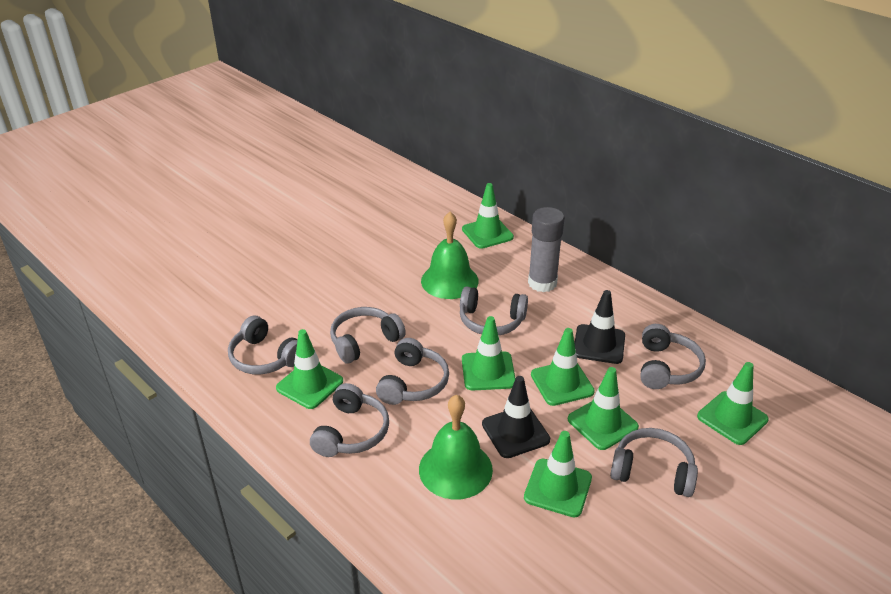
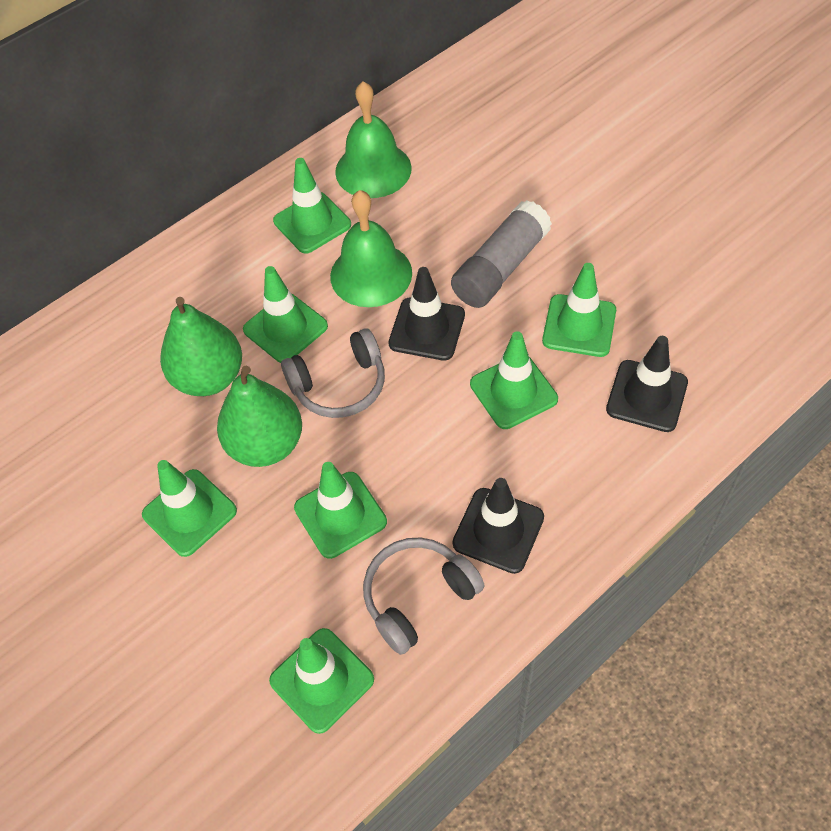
black traffic cone: [482,376,550,458] [574,290,625,364] = 2 -> [388,267,465,361] [453,478,544,574] [606,336,688,432] = 3
green pear: none = 0 -> [160,297,242,396] [217,365,302,467] = 2
grey headphones: [228,315,298,374] [310,383,389,457] [330,307,406,364] [376,338,449,405] [460,286,528,335] [610,428,698,497] [641,324,706,389] = 7 -> [281,328,385,418] [363,537,484,655] = 2

